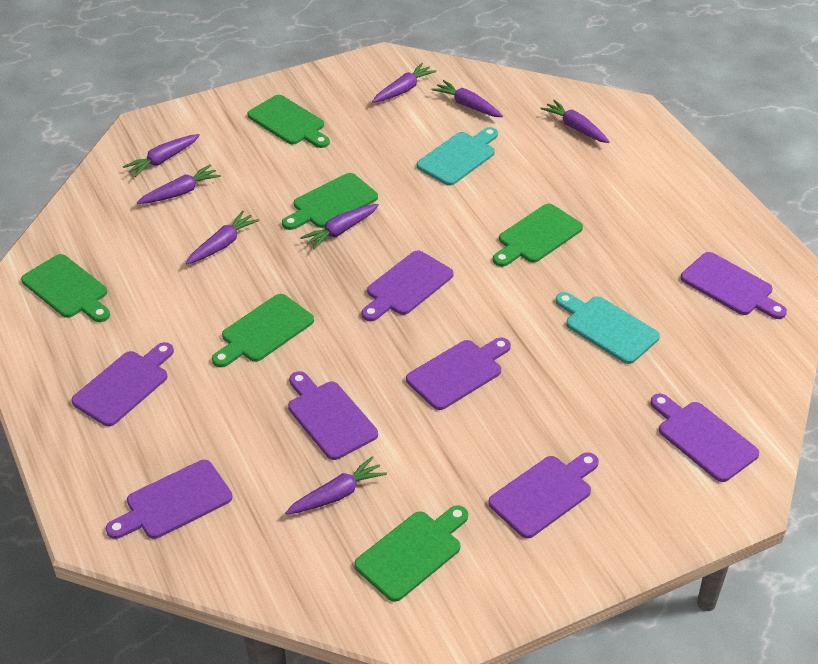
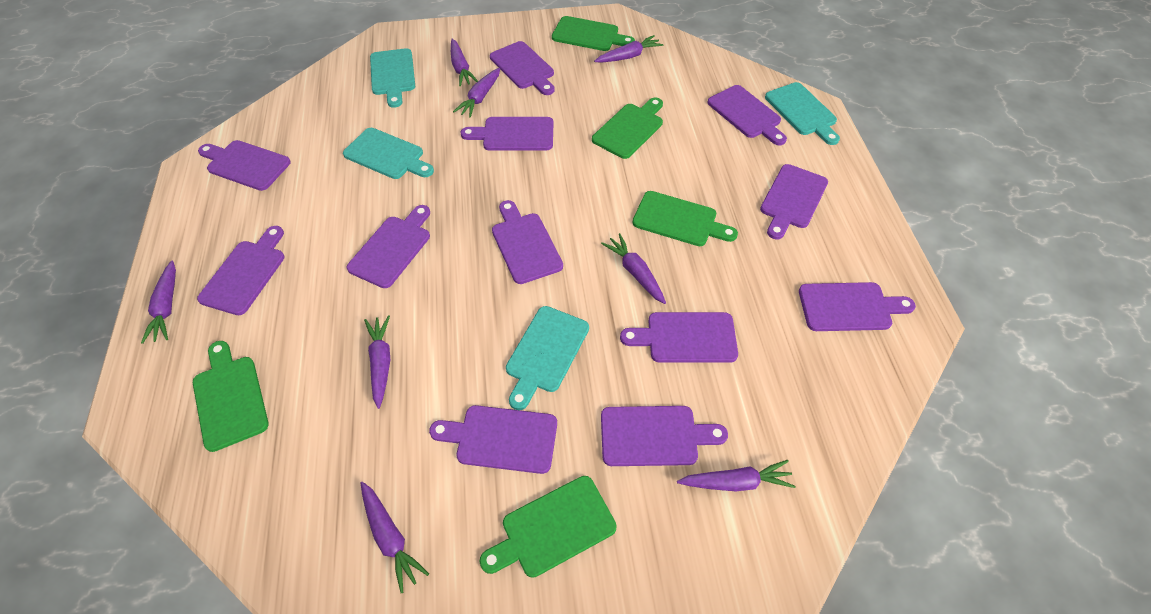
green cutting board: [21,254,110,322] [212,294,314,367] [247,95,330,148] [282,173,378,230] [354,505,468,602] [493,204,583,267] = 6 -> [193,341,269,452] [479,476,617,578] [552,16,635,51] [592,97,663,159] [633,191,738,246] = 5
purple cutting board: [71,342,174,426] [106,460,233,539] [288,371,378,460] [361,250,454,321] [406,338,511,410] [488,452,599,538] [650,394,759,482] [681,252,787,319] = 8 -> [197,226,285,315] [198,140,291,191] [347,205,430,288] [429,405,557,474] [460,117,553,150] [490,41,554,95] [492,200,563,284] [601,406,728,466] [620,312,738,363] [708,85,787,145] [760,164,828,240] [799,282,916,331] = 12
turquoise cutting board: [417,127,498,186] [556,292,660,364] = 2 -> [343,128,434,179] [370,48,415,108] [506,306,589,410] [765,82,840,145] = 4

